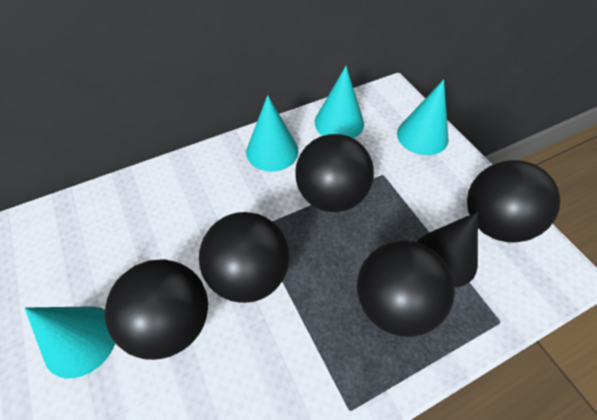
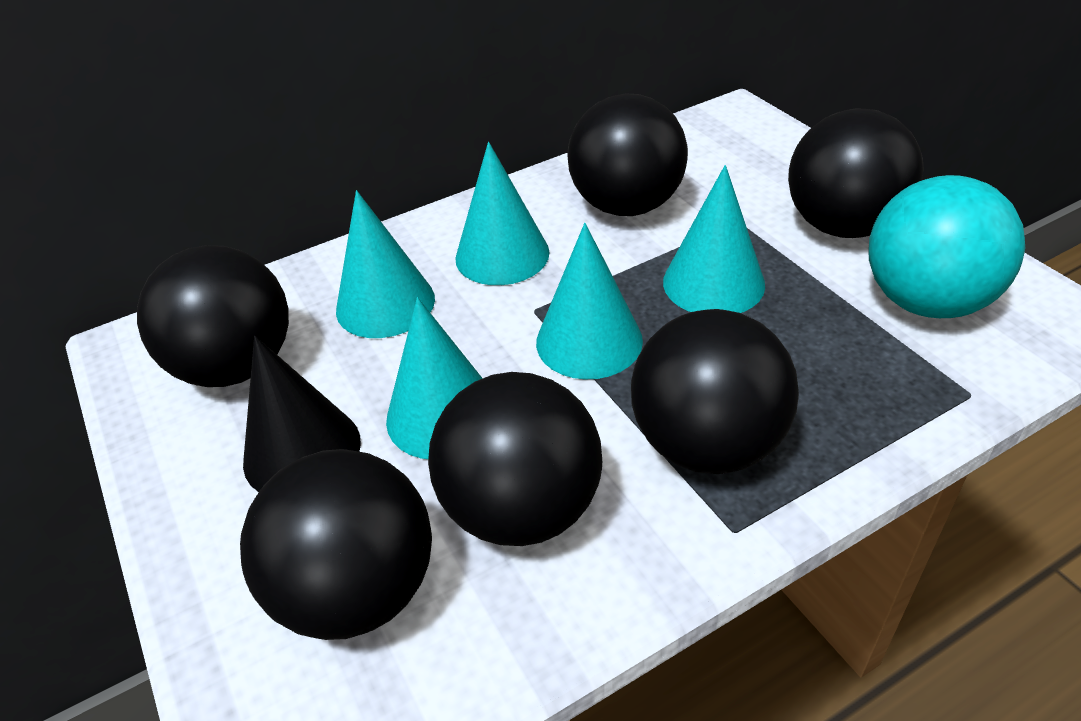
black ball: [105,259,208,360] [199,212,290,303] [295,134,374,212] [357,240,455,337] [467,160,560,243] = 5 -> [137,245,289,387] [240,449,432,640] [428,372,602,546] [567,93,688,216] [631,309,799,474] [788,108,923,238] = 6
turquoise ball: none = 0 -> [869,175,1025,318] = 1
turquoise cone: [25,306,115,378] [246,95,299,172] [315,66,364,139] [397,79,448,155] = 4 -> [336,190,435,338] [386,297,483,459] [455,142,550,285] [536,223,643,380] [663,165,765,313] = 5

